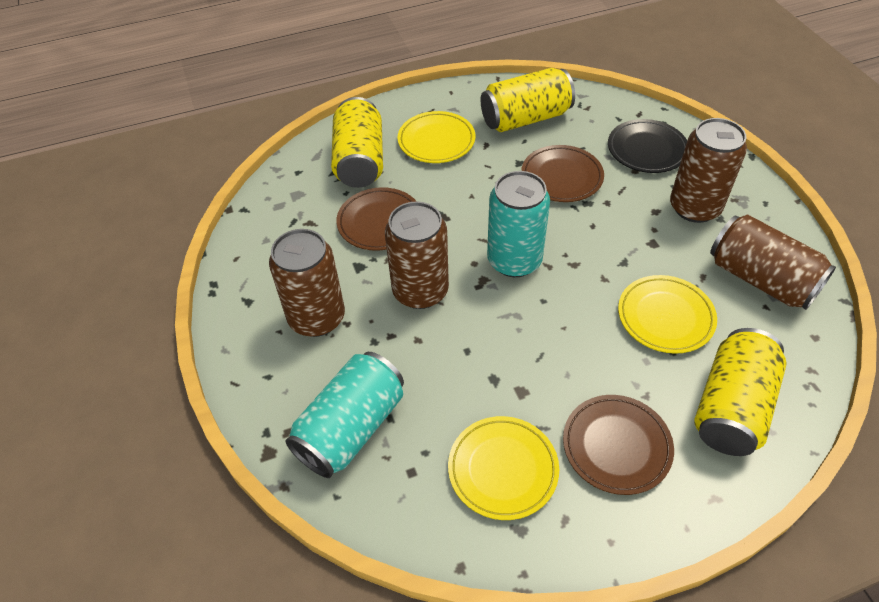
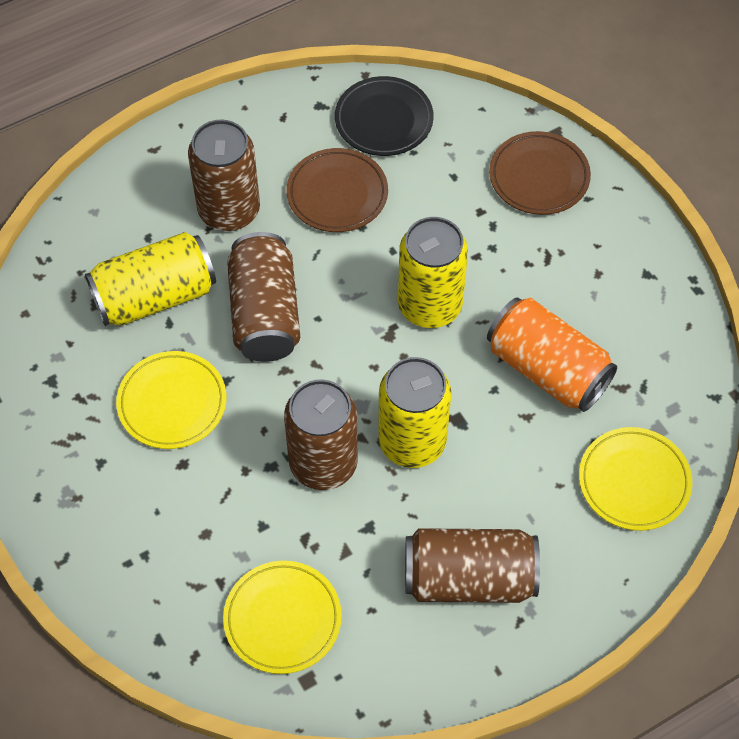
brown plate: [336,187,416,251] [521,145,604,202] [563,395,674,495] = 3 -> [286,148,388,232] [489,131,591,215] = 2
orange can: none = 0 -> [487,298,617,412] = 1
turquoise can: [286,352,404,478] [487,171,550,277] = 2 -> none = 0

